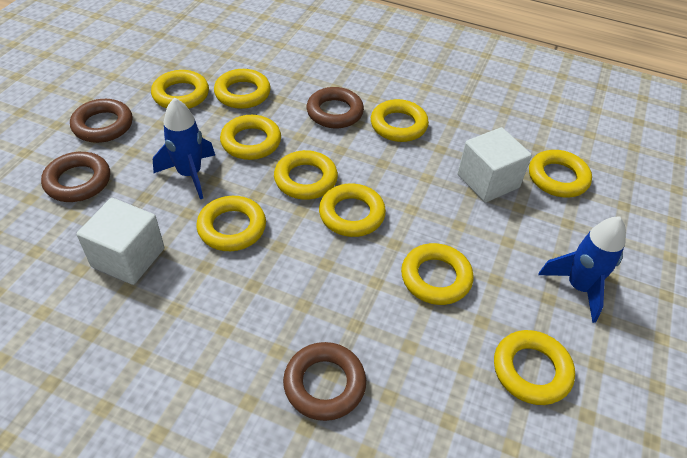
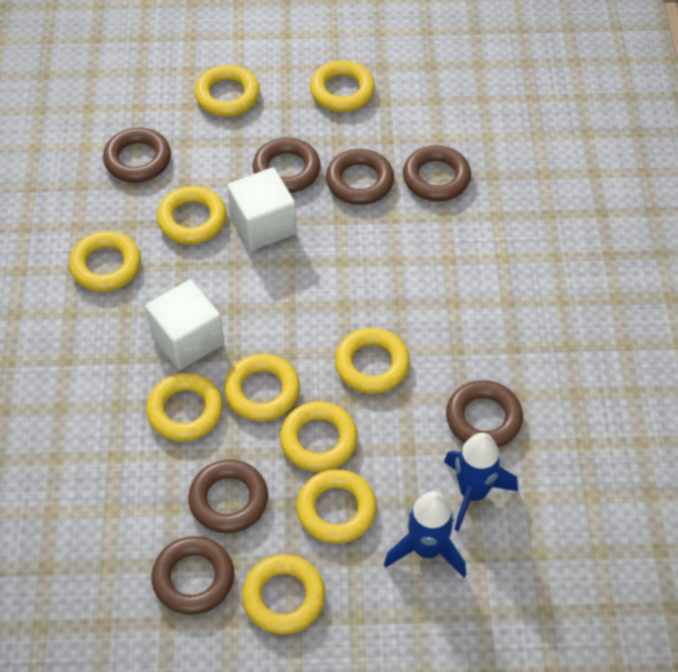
brown ring: [41,152,110,202] [70,99,133,143] [283,342,366,421] [307,87,364,128] = 4 -> [103,128,171,183] [151,536,234,615] [188,459,268,533] [252,138,321,193] [326,149,394,205] [403,145,471,202] [446,380,523,447] = 7

